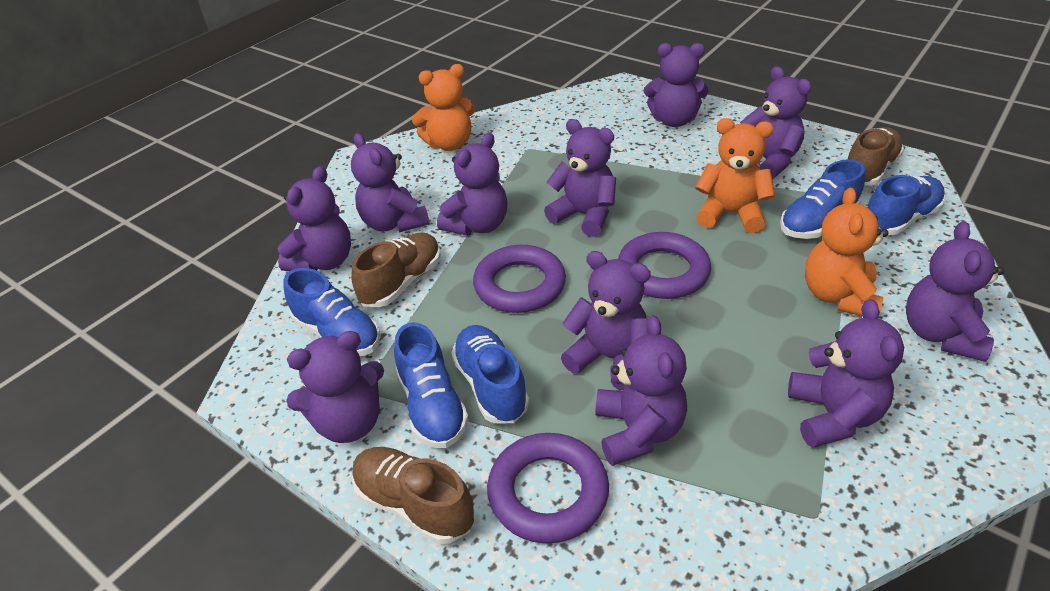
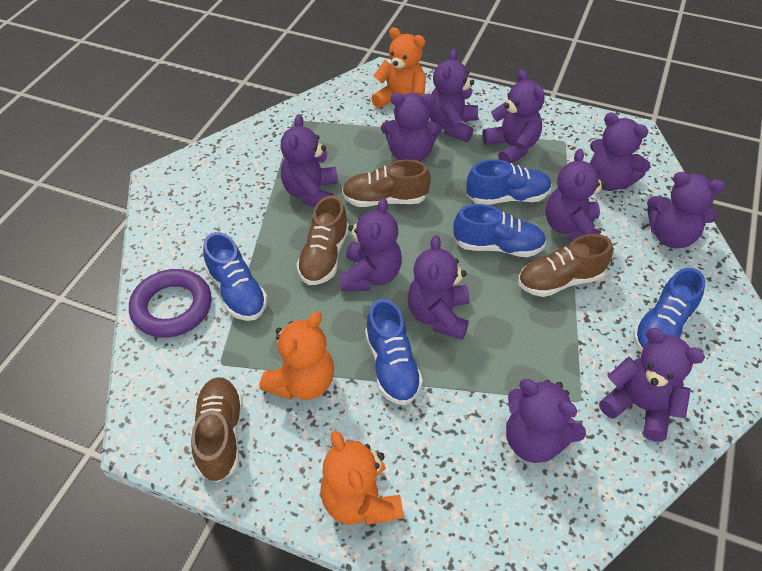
brown shoe: [351,232,441,307] [352,447,474,544] [848,127,904,186] = 3 -> [191,377,243,482] [296,196,349,285] [342,160,431,207] [518,234,613,297] = 4
purple ring: [473,245,566,313] [487,433,609,544] [618,232,711,299] = 3 -> [129,269,212,338] = 1

